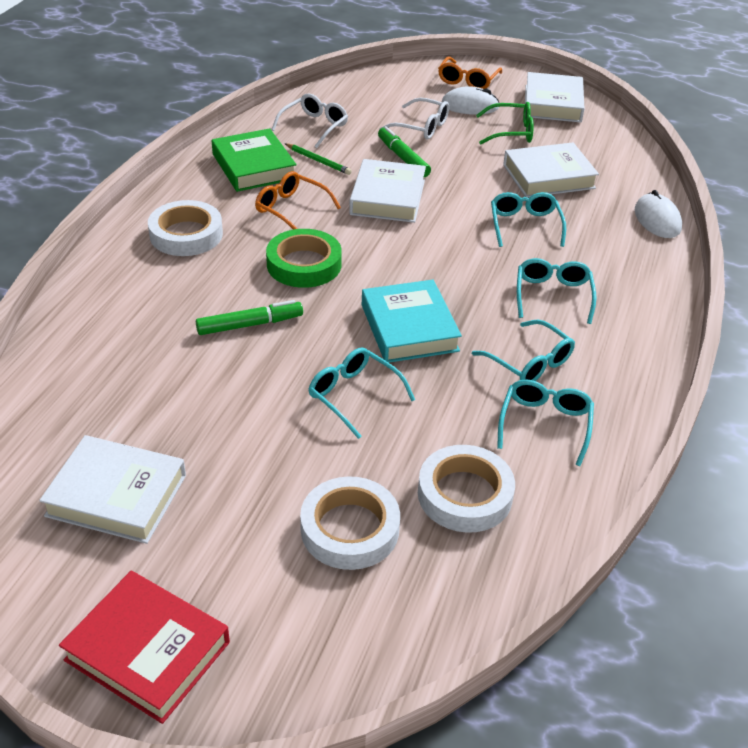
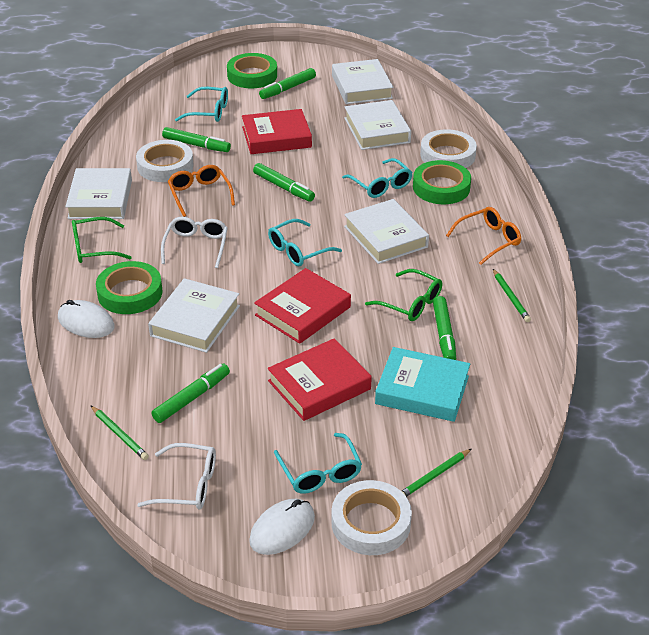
green book: [212,128,297,192] = 1 -> none = 0
green glasses: [476,102,534,145] = 1 -> [72,217,132,263] [365,269,442,321] = 2
green marker: [196,300,303,335] [378,126,431,177] = 2 -> [151,364,230,423] [162,127,231,152] [253,163,315,202] [259,68,316,99] [433,296,456,360] = 5
green pencil: [284,143,352,175] = 1 -> [91,406,149,460] [401,449,471,497] [493,269,531,322] = 3
green tape: [266,229,342,288] = 1 -> [96,261,162,314] [227,53,277,88] [413,160,471,204] = 3
red book: [59,571,230,724] = 1 -> [242,109,312,154] [254,268,351,344] [268,338,372,421] = 3
turquoise glasses: [308,347,415,439] [472,319,575,381] [491,192,566,247] [497,380,594,466] [517,258,597,324] = 5 -> [175,87,228,122] [268,219,342,266] [274,433,362,493] [342,158,413,198] = 4
white book: [39,435,186,544] [349,159,426,223] [503,142,599,198] [525,72,584,122] = 4 -> [65,168,132,219] [148,278,240,353] [332,59,393,104] [344,100,411,150] [344,199,429,264] = 5

